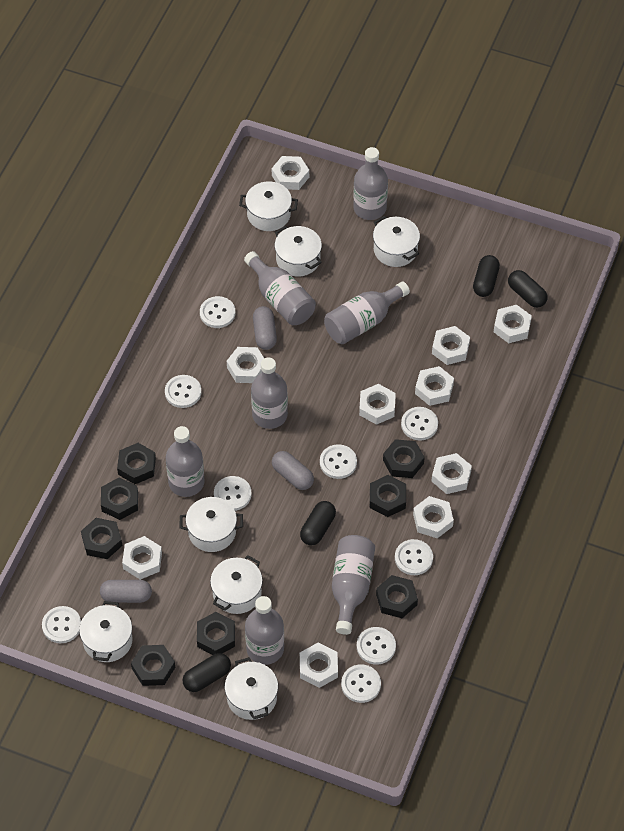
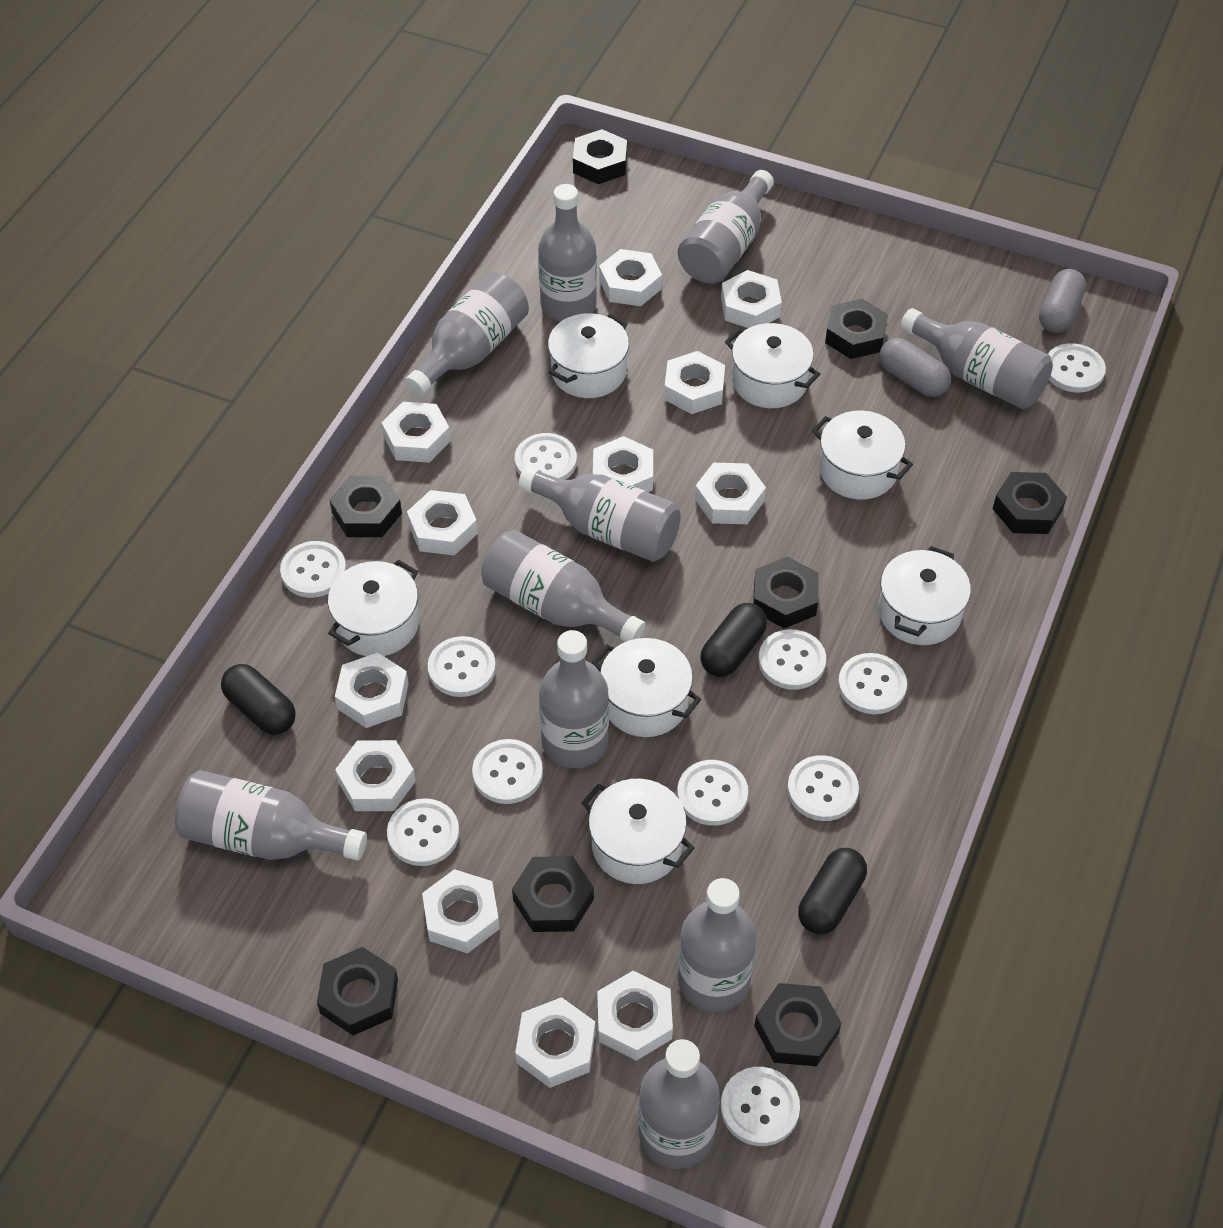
black capsule: [183,653,231,692] [300,501,336,546] [473,255,500,297] [508,270,547,308] = 4 -> [221,664,296,735] [700,603,767,677] [798,848,867,934] = 3
grey bottle: [166,426,205,497] [244,251,316,325] [245,596,284,665] [251,357,288,429] [324,281,410,344] [332,535,375,635] [353,147,388,220] = 7 -> [175,770,367,860] [405,272,529,397] [481,530,646,642] [518,466,681,562] [538,184,597,321] [539,630,609,768] [638,1039,720,1169] [678,170,774,284] [678,878,757,1012] [900,308,1053,409] = 10
grey capsule: [100,580,152,603] [253,306,277,350] [272,451,314,490] = 3 -> [879,338,951,397] [1039,269,1086,333] = 2
white button: [42,606,81,643] [165,375,202,408] [200,296,235,328] [214,476,252,511] [320,444,357,479] [341,664,381,703] [357,627,396,665] [395,539,433,575] [401,407,438,441] = 9 -> [280,541,347,598] [387,798,459,866] [428,636,496,697] [472,739,543,804] [515,433,577,480] [677,760,748,826] [721,1067,800,1146] [758,629,826,690] [787,755,859,821] [838,653,907,714] [1047,343,1106,393] = 11
white nut: [122,536,162,580] [227,347,264,383] [272,156,309,190] [300,642,338,688] [359,384,396,425] [413,496,454,538] [415,366,454,406] [431,453,472,494] [432,326,470,365] [494,305,532,343] = 10 -> [335,653,409,728] [335,740,416,811] [381,402,451,463] [407,490,478,556] [422,869,500,954] [515,997,595,1088] [593,436,653,492] [597,971,673,1061] [599,249,662,306] [664,351,725,414] [695,463,766,524] [721,270,782,328] = 12

